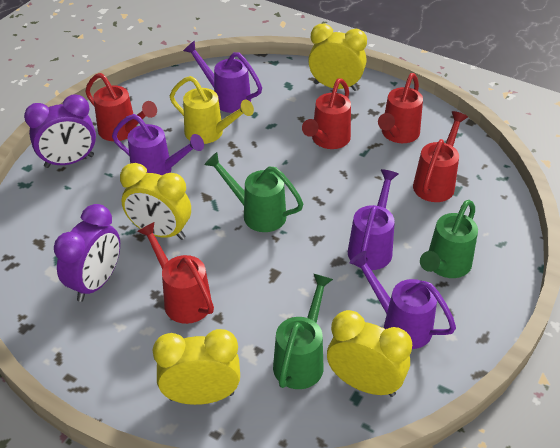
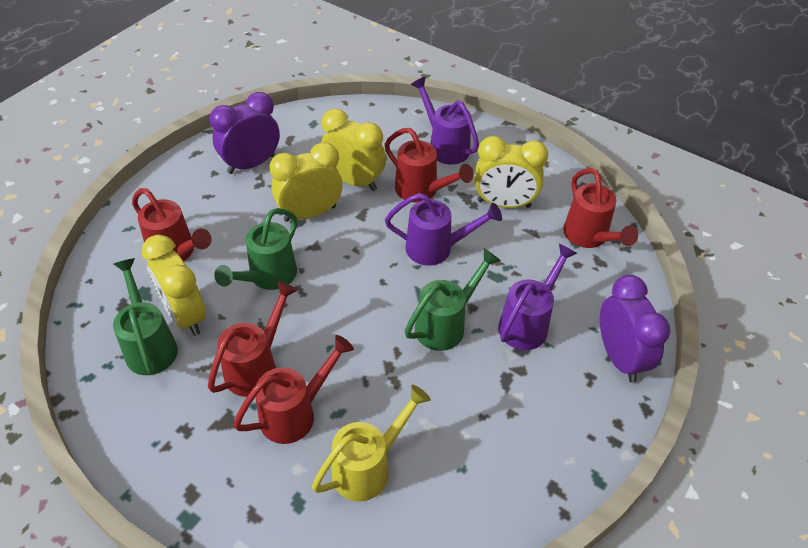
purple watering can: [112,114,204,176] [183,41,262,113] [348,169,398,270] [350,251,456,349] = 4 -> [385,193,502,266] [411,76,479,165] [498,243,577,350] = 3

